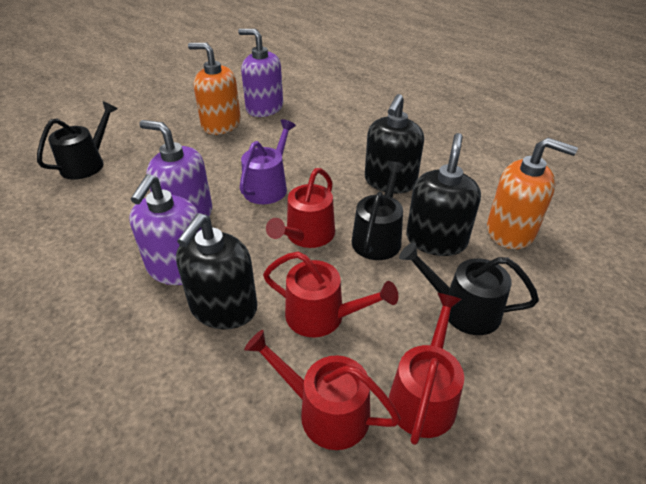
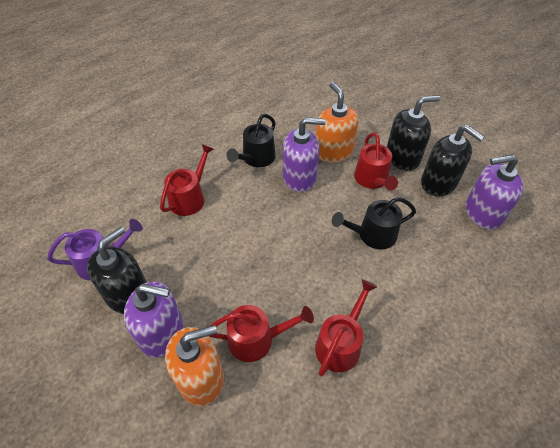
black watering can: [37,101,118,179] [352,161,405,260] [399,242,539,335] = 3 -> [226,114,276,167] [332,197,416,249] = 2

